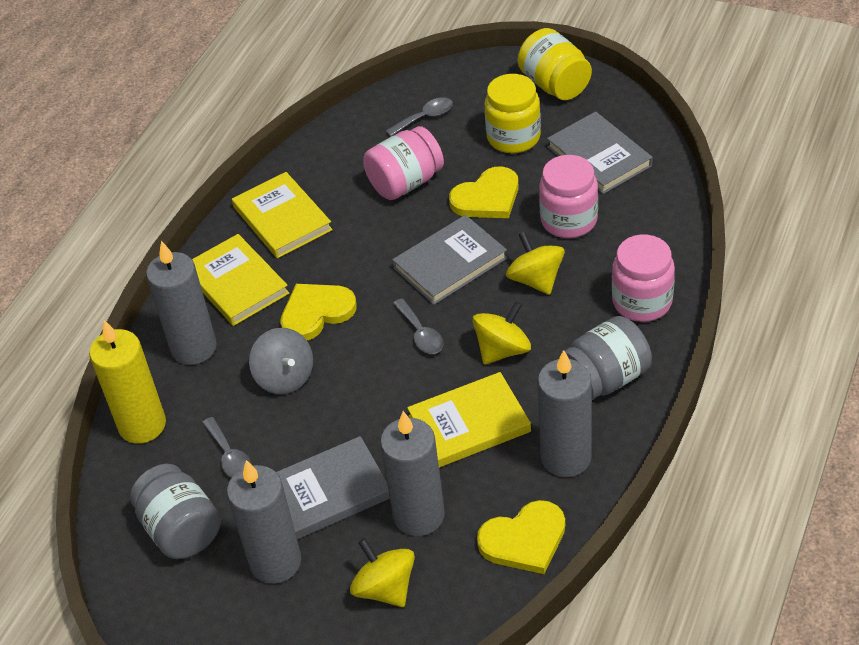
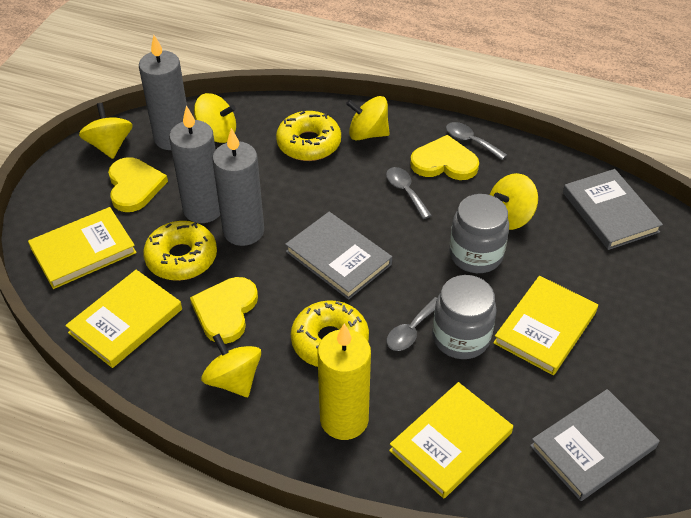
grey candle: [146,241,217,365] [227,460,301,584] [380,411,445,536] [537,350,592,477] = 4 -> [139,35,187,150] [169,106,220,223] [212,128,264,246] = 3
grey spinning top: [249,328,313,394] = 1 -> none = 0
pink jar: [363,126,444,200] [539,155,598,238] [612,234,675,322] = 3 -> none = 0
yellow book: [192,234,289,326] [232,172,333,258] [407,372,531,468] = 3 -> [28,207,137,289] [65,270,182,368] [389,382,513,499] [493,275,598,375] = 4
yellow donut: none = 0 -> [143,221,217,281] [276,111,341,161] [291,300,369,367] = 3
yellow jar: [485,74,541,153] [518,28,592,100] = 2 -> none = 0
yellow spinning top: [350,538,415,607] [472,302,531,364] [506,232,565,295] = 3 -> [79,103,133,159] [194,93,236,143] [201,334,261,397] [346,96,390,141] [490,173,538,230] = 5

